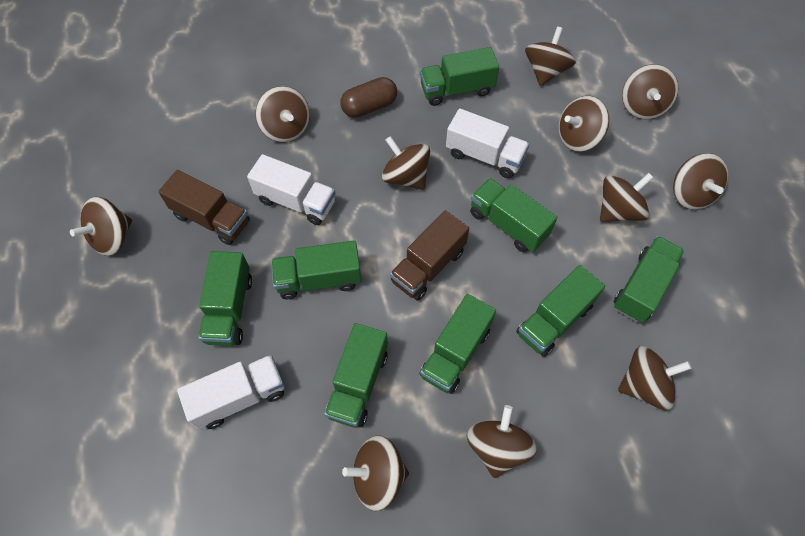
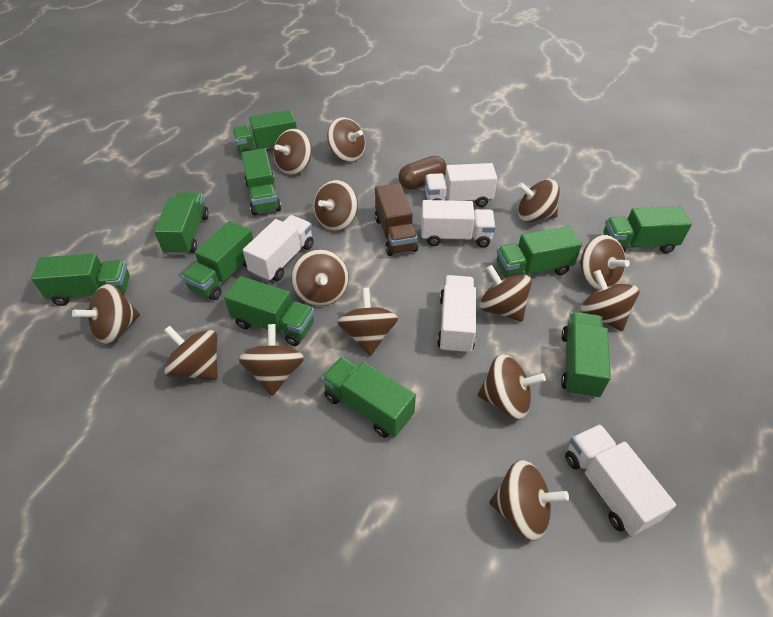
brown spinning top: [70,197,132,256] [255,86,310,142] [342,435,409,511] [382,136,430,190] [466,405,537,478] [525,27,576,86] [559,96,609,152] [600,173,654,222] [618,346,692,411] [622,64,678,119] [673,153,728,210] = 11 -> [72,284,140,344] [164,326,218,380] [239,324,304,396] [273,128,312,175] [291,249,349,306] [314,180,358,231] [327,117,365,162] [337,288,398,356] [478,354,546,420] [479,265,532,321] [489,460,569,541] [518,179,560,222] [580,235,630,290] [580,270,639,331] = 14
brown truck: [158,170,250,245] [390,210,469,301] = 2 -> [375,183,418,256] = 1
green truck: [198,251,252,346] [271,240,362,299] [324,323,388,428] [420,47,499,106] [420,294,496,394] [470,178,557,252] [516,265,605,357] [614,236,685,323] = 8 -> [31,253,130,306] [154,192,209,255] [182,221,253,300] [224,276,314,346] [232,110,297,153] [241,148,281,215] [321,357,416,438] [496,226,582,278] [561,312,611,399] [603,206,692,253] = 10
white truck: [177,355,284,429] [247,154,335,225] [446,108,529,178] = 3 -> [243,215,314,282] [421,200,496,247] [425,163,498,207] [437,275,476,354] [565,424,676,536] = 5

